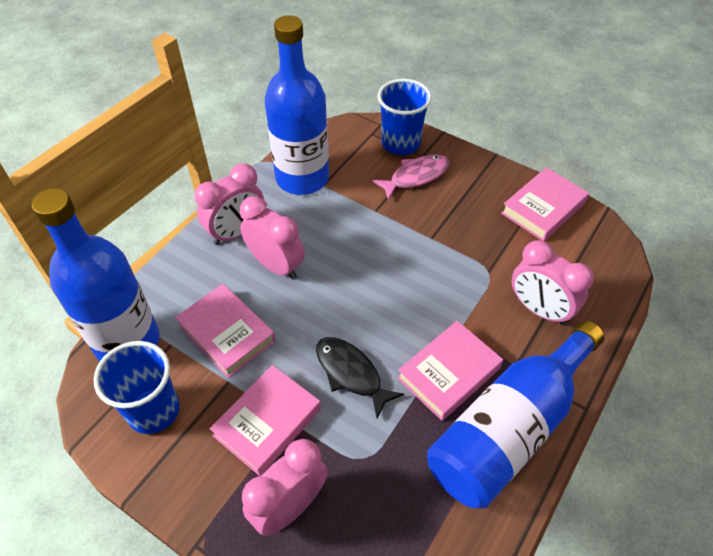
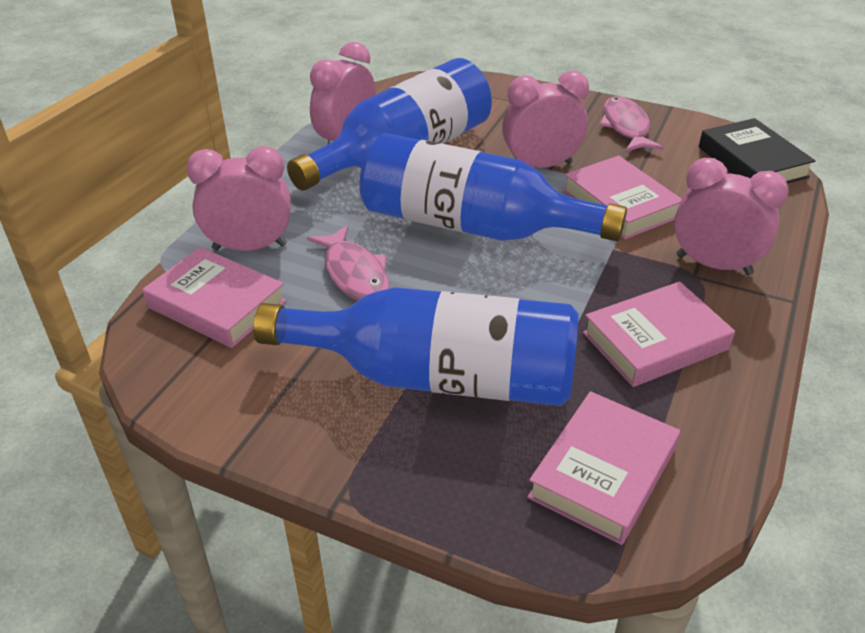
black book: none = 0 -> [699,118,815,184] = 1
black fish: [316,337,404,418] = 1 -> none = 0
blue cup: [93,341,180,434] [377,79,432,155] = 2 -> none = 0
pink fish: [372,155,450,200] = 1 -> [307,225,389,301] [599,96,664,152] = 2

